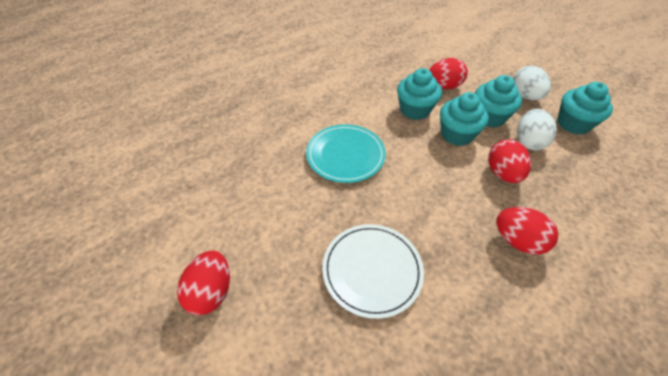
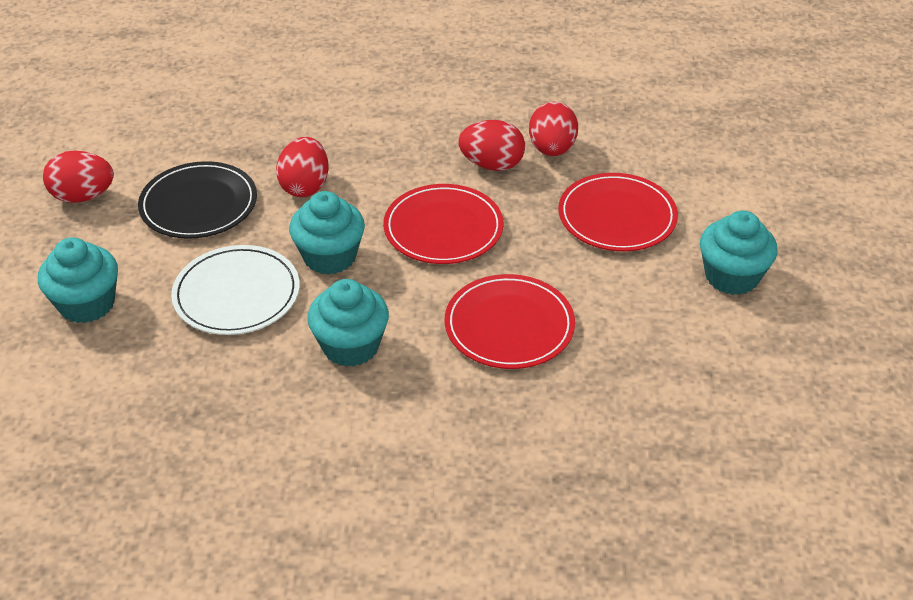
black plate: none = 0 -> [138,161,257,239] = 1
red plate: none = 0 -> [383,184,504,264] [445,274,575,369] [558,173,678,251] = 3
turquoise plate: [306,124,386,183] = 1 -> none = 0
white egg: [513,66,551,100] [517,109,557,150] = 2 -> none = 0

